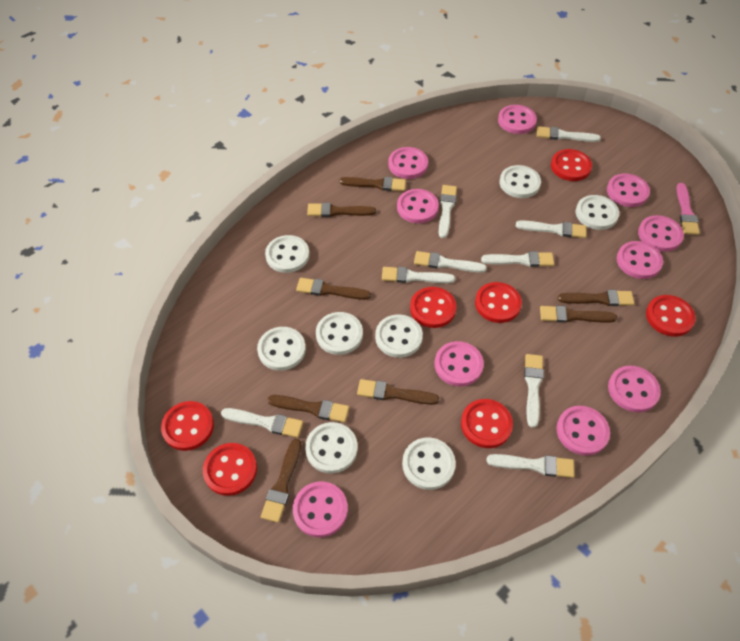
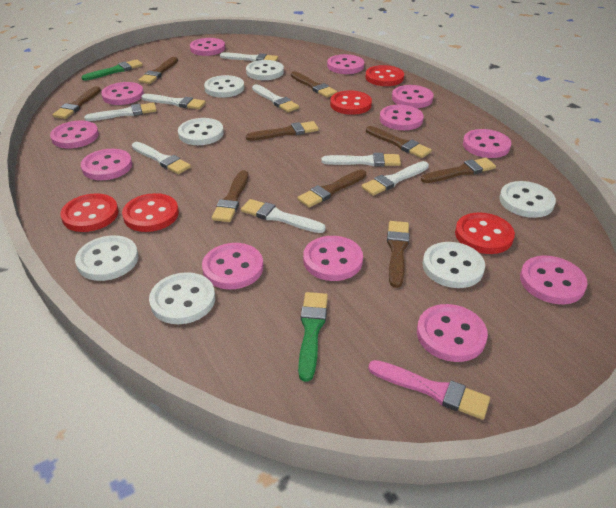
brown brush: [261,439,301,523] [267,395,349,423] [296,278,371,300] [307,203,376,217] [339,177,406,191] [357,379,439,405] [540,306,617,323] [558,290,635,306] = 8 -> [52,86,101,119] [138,57,178,84] [212,170,248,222] [246,121,319,141] [291,71,337,98] [297,169,366,207] [366,126,432,158] [387,221,409,288] [421,158,496,183] = 9
green brush: none = 0 -> [81,59,143,81] [298,292,328,382] = 2
pink button: [293,481,348,537] [388,147,428,179] [397,189,439,223] [435,341,484,386] [498,105,537,134] [556,406,610,456] [607,173,650,207] [608,366,661,413] [616,241,663,279] [638,215,684,252] = 10 -> [50,121,99,148] [81,149,132,180] [101,82,144,105] [190,38,225,56] [202,243,263,289] [303,236,363,281] [327,54,364,74] [380,104,424,130] [392,85,434,108] [417,304,488,362] [463,129,511,158] [520,256,587,304] = 12
red button: [161,401,214,451] [203,443,257,496] [410,287,456,328] [461,399,513,448] [475,282,522,323] [551,149,592,181] [646,295,696,337] = 7 -> [60,193,119,232] [122,193,179,232] [330,90,372,115] [365,65,404,86] [455,212,515,254] = 5
white brush: [221,408,303,438] [382,267,455,283] [414,251,487,273] [439,185,457,238] [481,251,554,267] [487,454,575,478] [516,220,587,238] [524,354,544,428] [537,126,601,142] = 9 -> [84,103,157,121] [132,142,191,174] [141,94,206,109] [220,52,278,62] [241,199,326,233] [252,84,299,112] [321,153,401,167] [361,161,429,196] = 8
white button: [257,327,306,371] [265,235,309,273] [305,422,358,474] [316,312,363,355] [375,314,423,358] [402,437,456,490] [500,165,541,198] [575,195,619,230] = 8 -> [75,235,138,281] [149,272,215,324] [178,118,224,145] [204,75,244,98] [246,60,284,80] [423,242,485,288] [499,181,556,218] = 7

